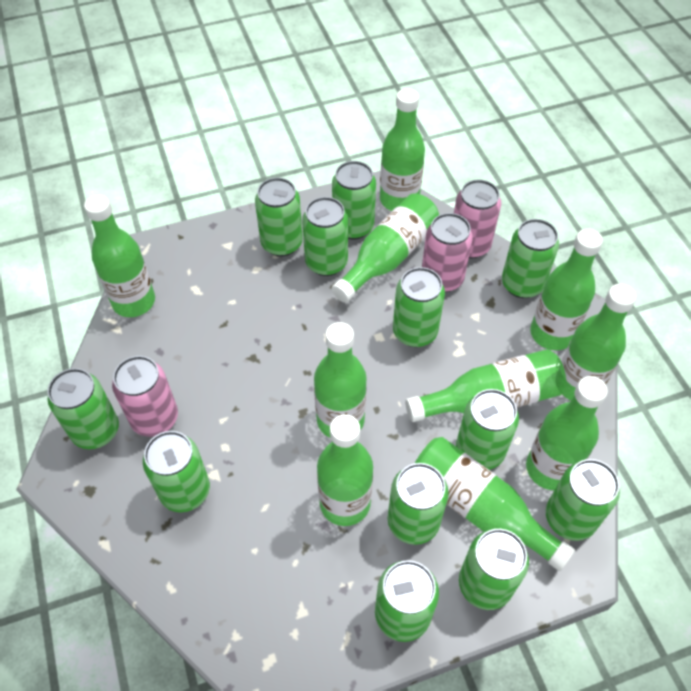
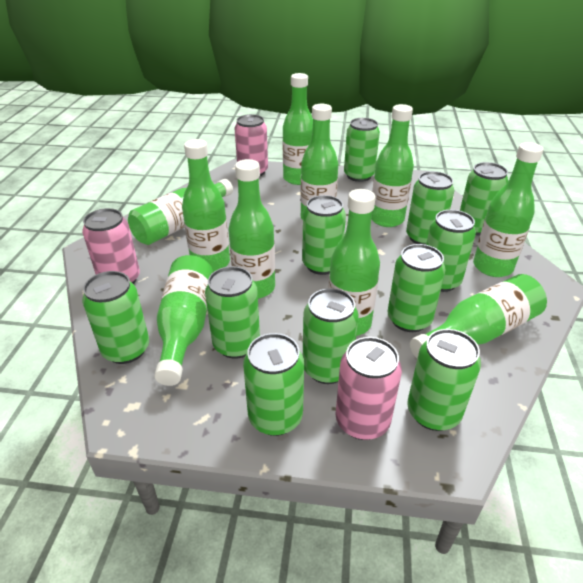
green can: [47,368,119,449] [143,431,210,512] [255,177,303,257] [302,197,348,276] [332,161,376,239] [375,560,439,642] [388,463,448,545] [393,267,445,347] [456,389,519,470] [459,529,529,610] [502,219,559,298] [546,459,620,541] = 12 -> [82,271,149,364] [205,266,260,359] [243,333,304,436] [302,195,346,275] [303,288,359,384] [344,118,380,182] [388,244,446,332] [406,171,454,245] [407,329,481,431] [426,210,476,292] [460,162,508,235] = 11

